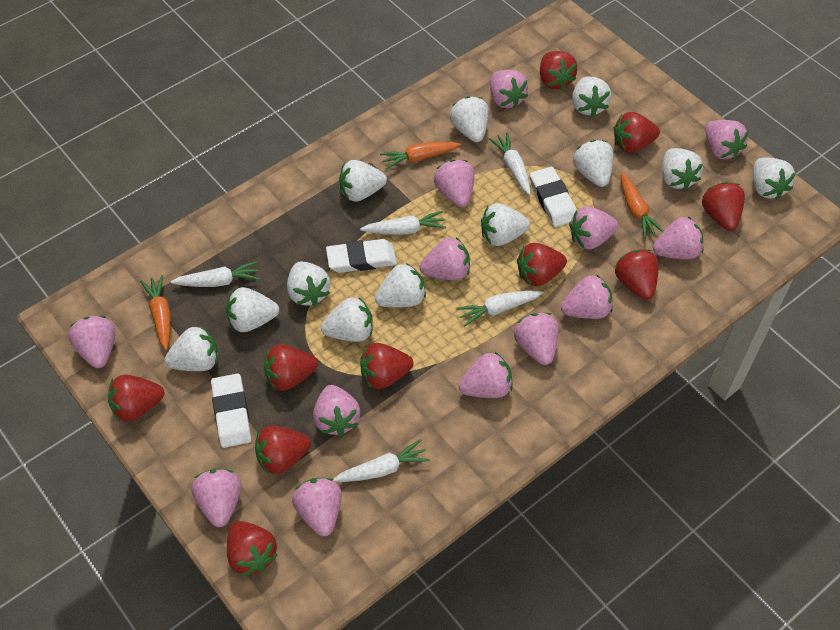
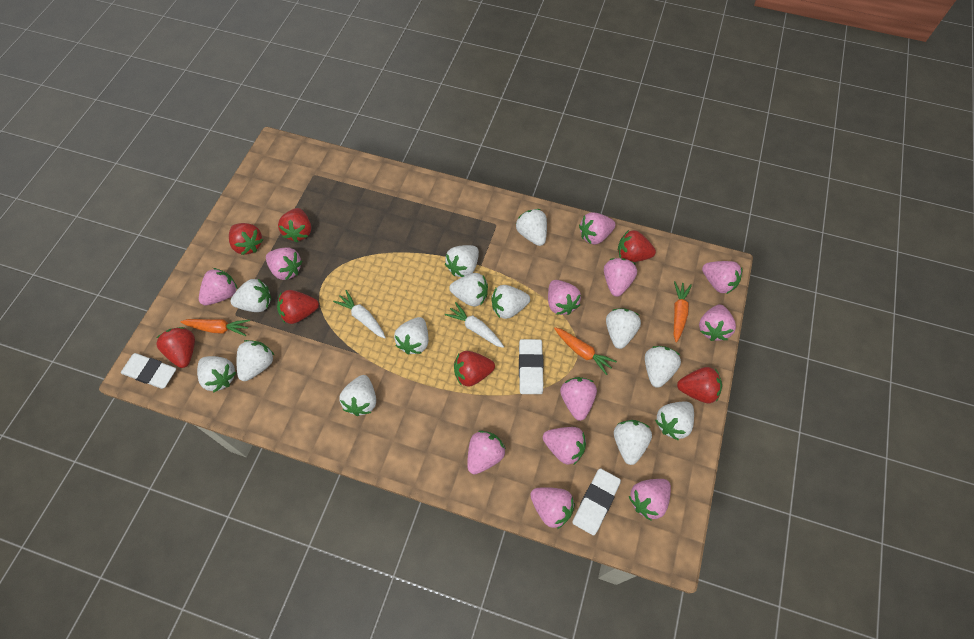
pink strawberry: [68,316,115,368] [191,469,242,527] [292,478,342,537] [313,385,360,436] [420,237,470,280] [434,160,474,207] [459,352,513,398] [490,70,528,109] [514,313,558,365] [561,274,613,319] [569,207,618,249] [653,216,704,259] [705,120,748,160] = 13 -> [199,268,237,305] [266,247,302,280] [467,431,506,474] [530,487,575,529] [543,427,586,465] [548,280,581,315] [560,377,597,421] [579,212,616,245] [604,258,637,297] [629,479,671,521] [699,304,736,341] [702,261,743,294] = 12
red strawberry: [108,374,164,422] [227,521,278,576] [255,426,311,474] [264,344,318,391] [360,343,413,389] [517,243,567,286] [540,51,578,90] [614,112,660,153] [615,249,659,300] [702,182,745,231] = 10 -> [156,327,195,368] [229,223,263,255] [277,290,319,324] [278,208,311,242] [454,351,495,387] [618,230,656,262] [677,367,722,403] = 7
white carrot: [171,261,260,287] [333,439,430,482] [360,211,446,235] [456,290,543,326] [489,133,531,195] = 5 -> [333,290,386,339] [445,302,504,348] = 2
white strawberry: [165,326,218,371] [226,287,279,332] [287,262,330,306] [321,297,373,342] [339,160,387,202] [375,263,426,307] [450,96,489,142] [481,203,530,246] [572,77,611,117] [573,140,614,187] [662,148,703,190] [753,158,796,200] = 12 -> [197,356,236,393] [230,279,271,312] [236,340,274,381] [339,375,376,416] [394,317,429,355] [445,245,479,277] [449,273,488,307] [491,285,530,319] [516,209,547,246] [606,308,641,349] [614,420,652,465] [645,346,681,388] [655,401,694,441] = 13

